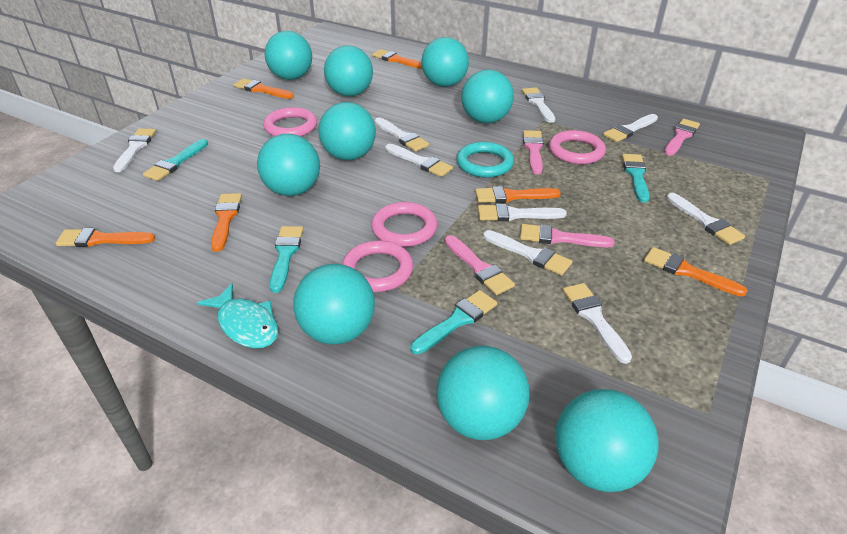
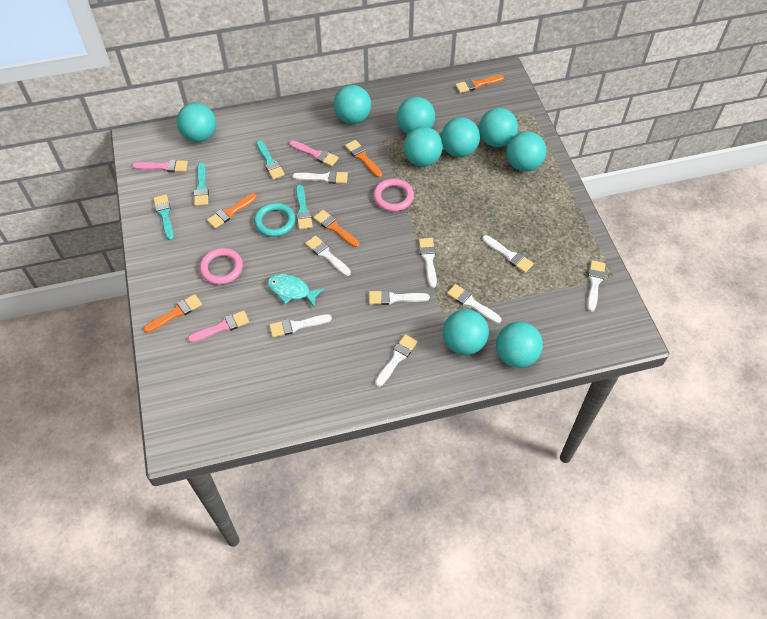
orange brush: [56,228,155,247] [211,193,242,252] [234,78,294,99] [372,49,422,69] [475,186,561,203] [644,247,748,297] = 6 -> [143,294,202,333] [207,193,257,229] [313,210,360,247] [345,140,382,178] [455,75,504,93] = 5
pink brush: [445,235,515,295] [520,224,615,247] [523,130,544,174] [664,119,700,156] = 4 -> [132,160,188,172] [187,311,249,343] [289,141,339,167] = 3
pink ring: [263,107,317,137] [342,241,413,292] [371,202,437,247] [549,130,606,164] = 4 -> [200,248,243,285] [373,179,414,212] = 2

